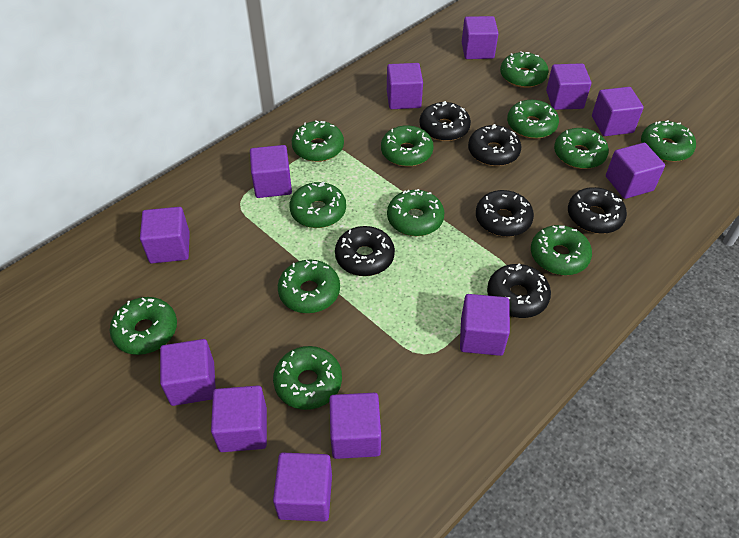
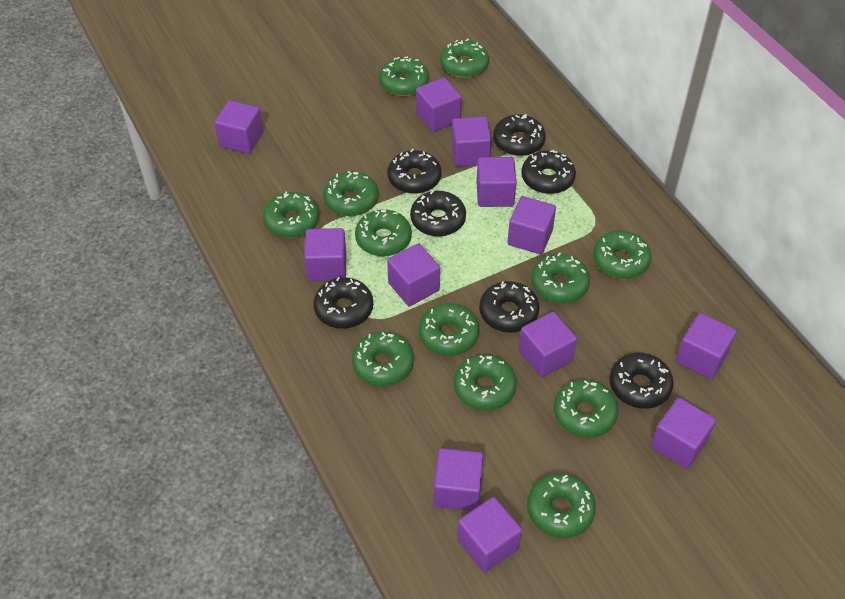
black donut: [335,226,395,276] [420,101,471,141] [468,124,521,166] [476,190,534,237] [487,263,551,318] [568,187,627,234] = 6 -> [313,277,373,329] [387,149,441,194] [410,191,466,237] [479,281,539,333] [493,114,546,156] [521,150,576,194] [609,353,674,409] = 7

